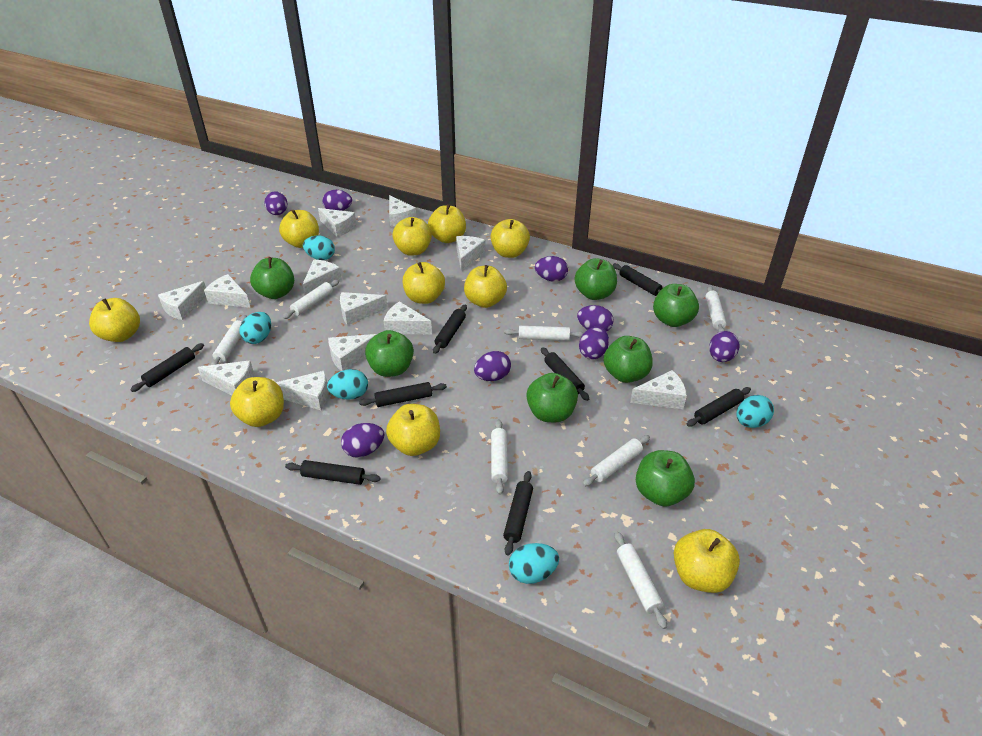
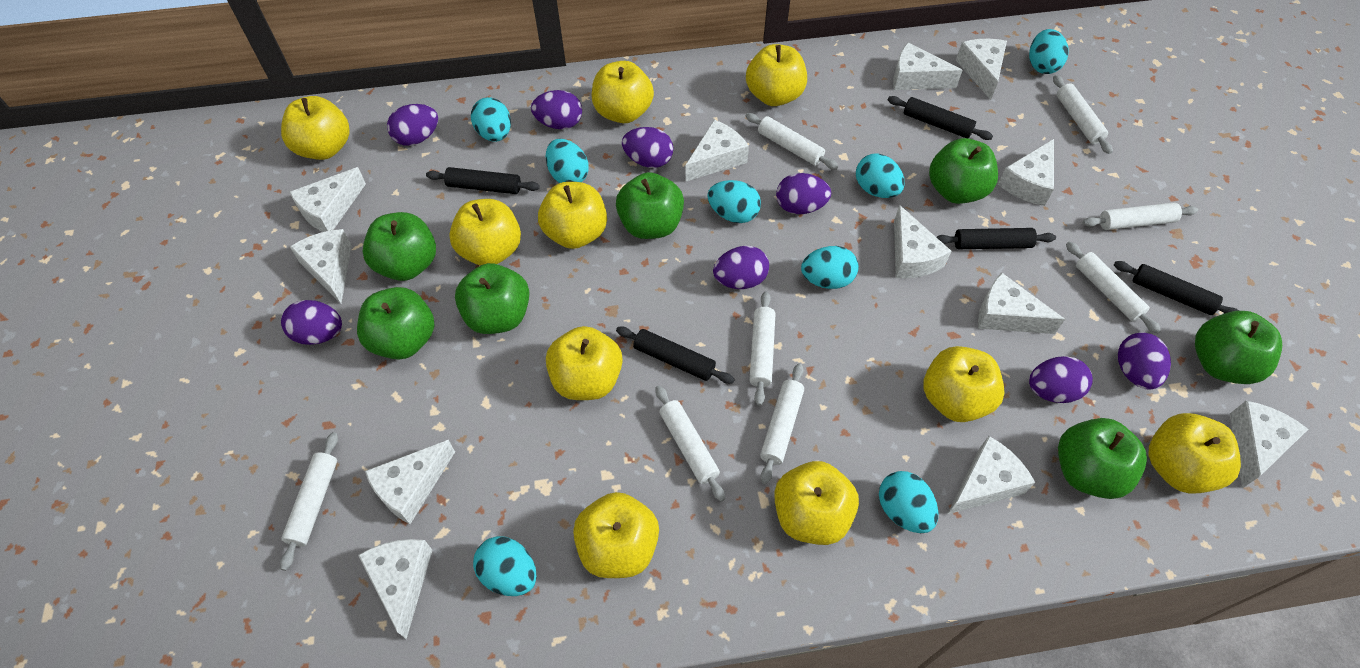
black rolling pin: [130,343,204,392] [285,460,381,485] [359,382,447,407] [433,305,467,354] [503,471,533,556] [541,347,589,401] [613,263,662,296] [687,387,751,426] = 8 -> [426,167,540,194] [616,326,735,384] [888,96,993,140] [937,228,1056,249] [1114,261,1239,315] = 5
turquoise egg: [239,312,271,344] [303,235,335,260] [327,369,368,400] [509,543,559,584] [736,395,774,428] = 5 -> [471,97,511,142] [473,536,537,596] [546,139,589,183] [707,180,761,223] [801,246,859,289] [856,154,905,198] [879,471,938,533] [1029,29,1069,74] = 8
white rolling pin: [211,315,247,365] [283,280,339,319] [491,419,508,495] [504,326,584,341] [582,435,650,487] [614,531,667,629] [705,286,727,332] = 7 -> [280,432,338,571] [655,385,725,502] [746,113,839,170] [749,291,775,406] [760,363,804,484] [1053,75,1113,154] [1066,242,1161,334] [1083,203,1198,230] = 8

